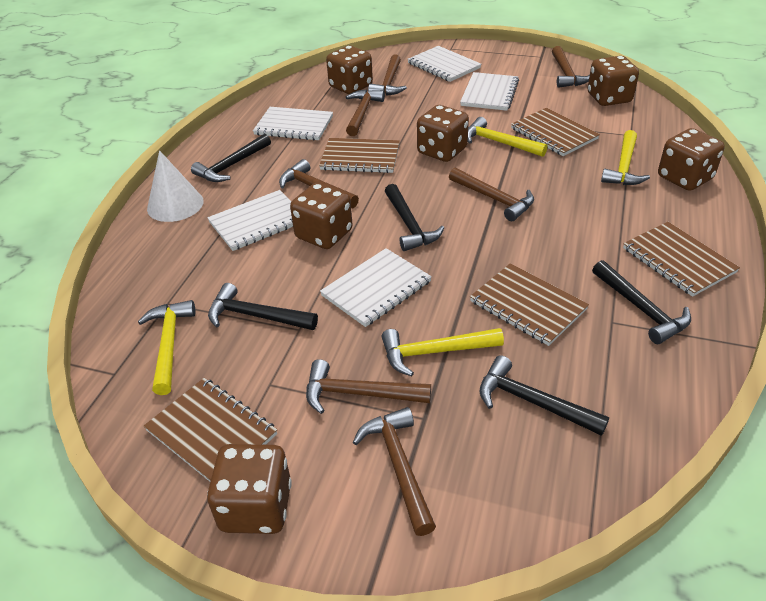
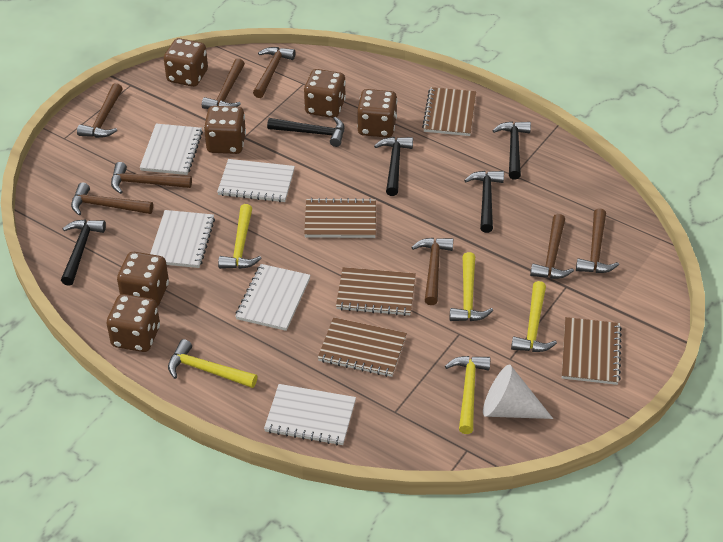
brown hammer: [279,159,359,208] [306,359,431,414] [346,89,385,136] [353,407,436,536] [368,55,407,96] [449,168,534,221] [552,46,590,88] = 7 -> [71,182,153,215] [77,83,123,138] [111,162,192,194] [202,58,245,109] [253,47,295,98] [411,238,453,305] [530,214,574,279] [576,208,619,273] = 8
yellow hammer: [138,300,195,395] [382,328,504,376] [468,117,547,157] [601,130,650,185] = 4 -> [168,339,257,388] [218,204,262,269] [445,356,491,434] [450,252,493,321] [511,281,557,352] = 5

